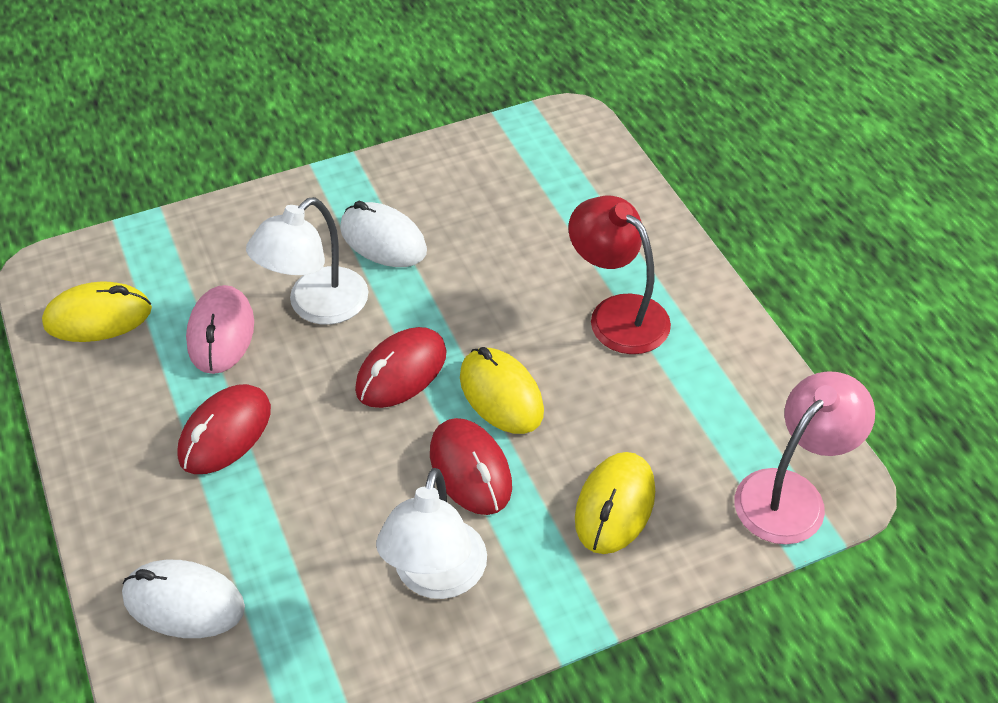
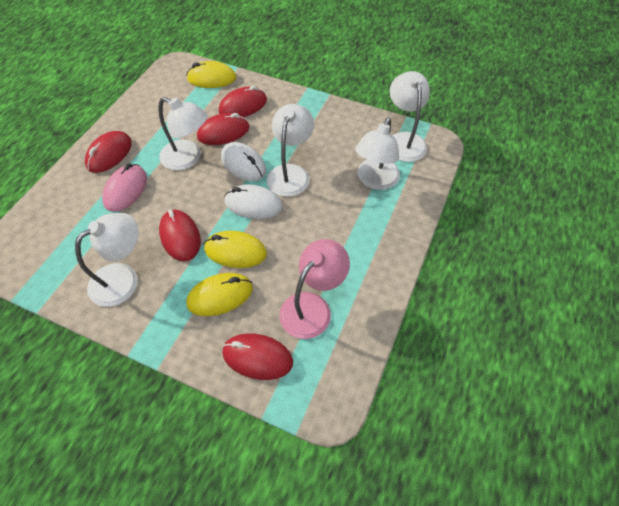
red lamp: [568,196,671,354] = 1 -> none = 0
red mouse: [177,384,271,474] [355,327,447,408] [430,418,512,515] = 3 -> [85,131,132,173] [159,209,201,261] [197,113,249,145] [219,85,267,117] [222,333,293,380] = 5
white lamp: [246,197,368,325] [376,468,487,599] = 2 -> [75,213,139,307] [158,97,208,170] [267,104,314,197] [355,117,400,190] [390,71,430,162] = 5

